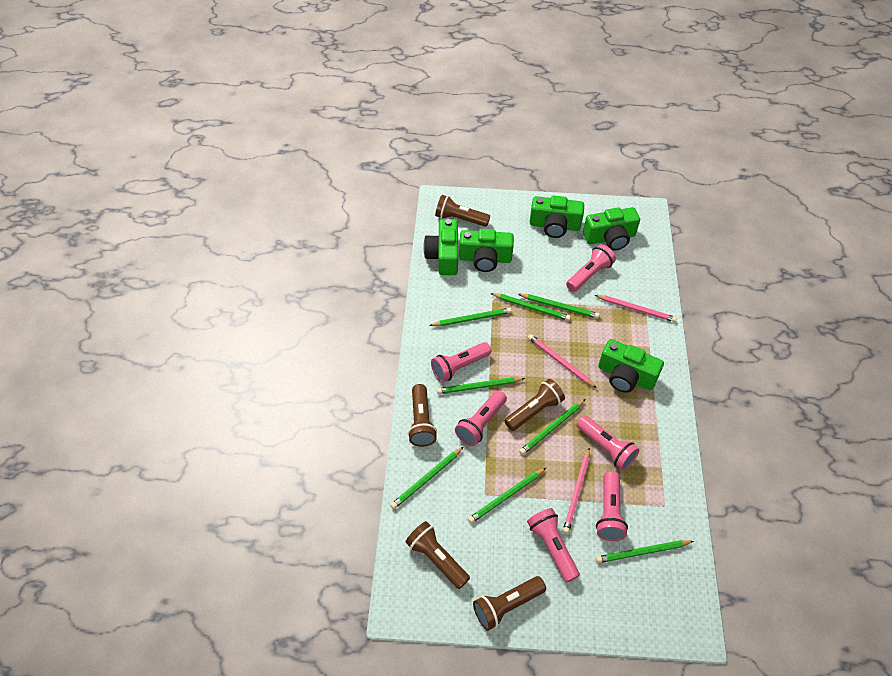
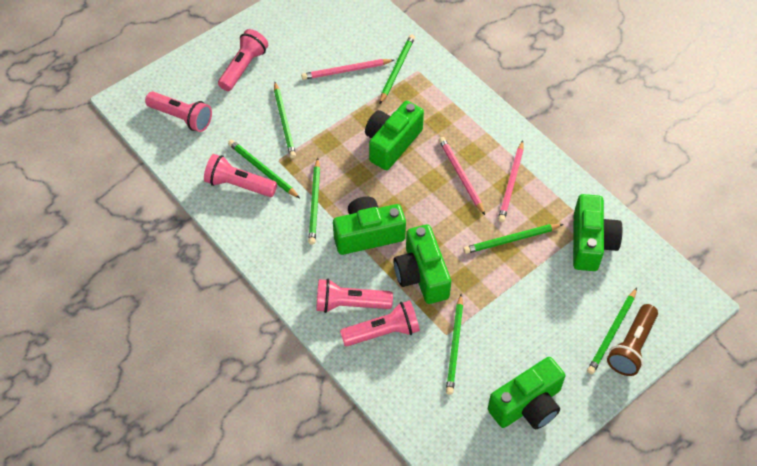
brown flashlight: [405,521,470,589] [408,384,437,447] [435,195,490,227] [473,576,546,631] [504,379,565,431] = 5 -> [607,304,658,376] = 1
green pencil: [390,447,463,509] [429,308,512,326] [437,377,525,394] [468,468,546,523] [491,293,571,321] [518,294,600,319] [519,399,585,455] [596,540,694,563] = 8 -> [228,140,300,198] [274,82,296,158] [308,158,320,245] [380,34,415,104] [446,294,463,395] [463,224,563,254] [587,288,637,374] = 7
pink flashlight: [431,342,491,382] [455,390,507,446] [527,508,580,582] [566,244,616,292] [576,415,639,471] [596,471,628,541] = 6 -> [145,92,212,132] [204,154,277,197] [218,29,268,91] [316,279,393,313] [340,300,420,346] = 5

